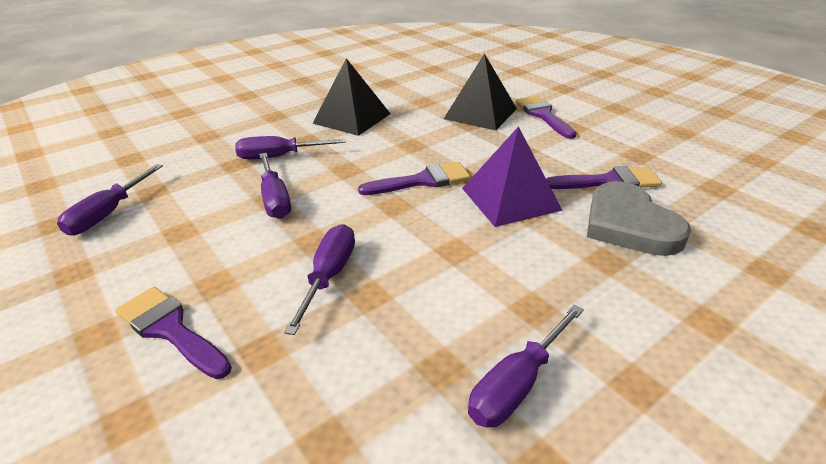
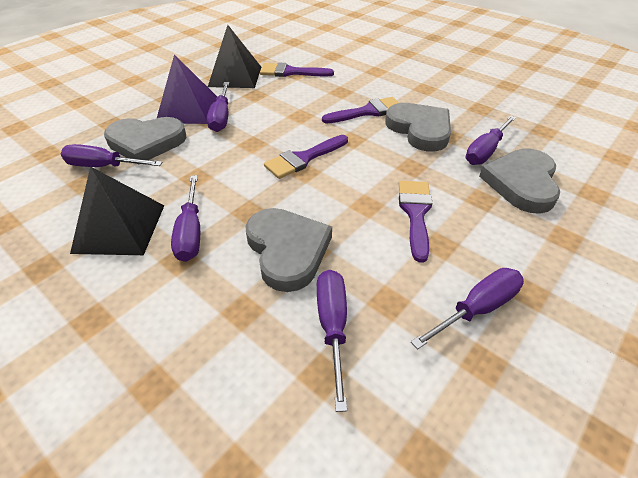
grey heart: [587,181,691,256] = 1 -> [104,117,186,165] [245,208,332,292] [385,103,451,152] [479,148,560,214] = 4
purple screwdriver: [57,164,163,235] [235,136,346,159] [259,153,291,219] [284,224,355,335] [468,304,584,428] = 5 -> [61,144,163,167] [171,175,200,262] [207,82,229,132] [317,270,347,412] [411,268,524,350] [466,116,516,165] = 6

